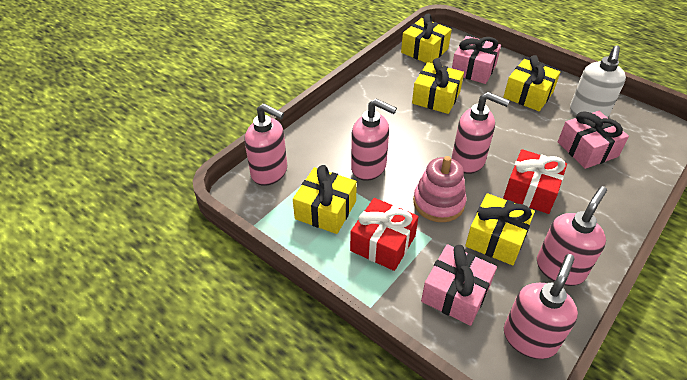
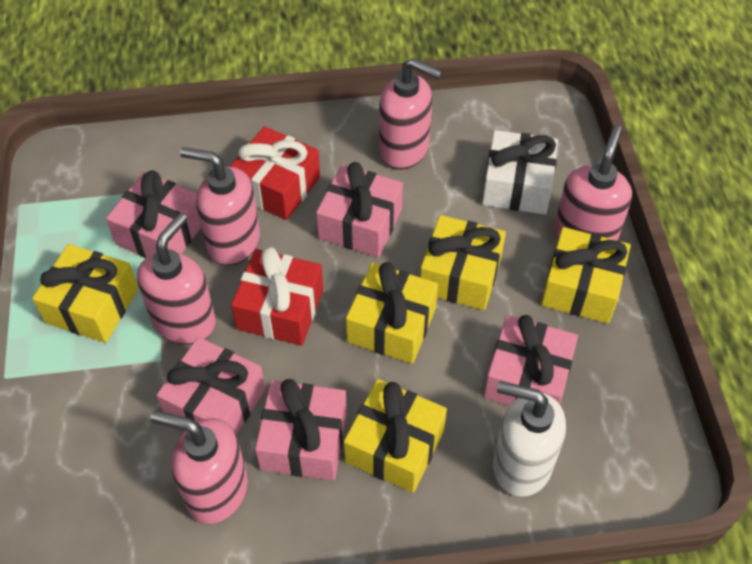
pink gift: [421,244,497,326] [452,36,501,84] [558,111,629,169] = 3 -> [106,170,201,258] [157,337,266,434] [255,379,347,480] [316,162,403,258] [483,315,578,406] = 5
pink stacking toy: [413,156,466,222] = 1 -> none = 0
white gift: none = 0 -> [482,130,558,214] = 1

